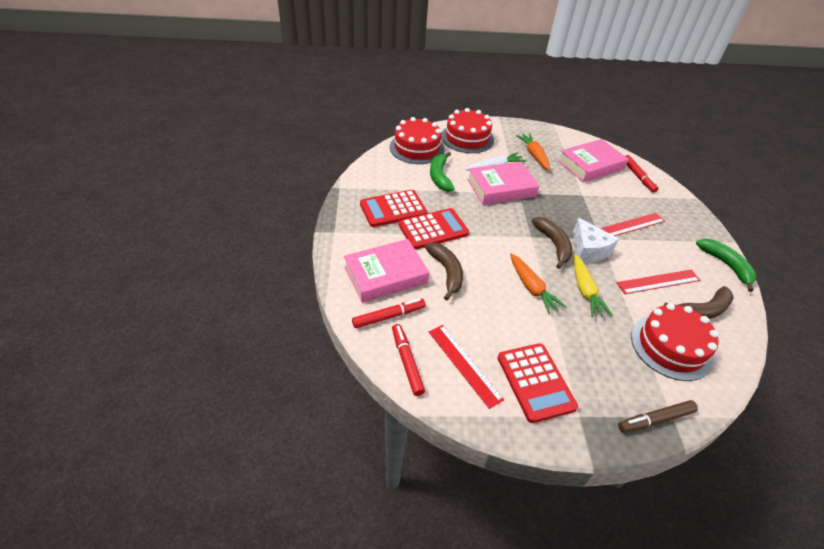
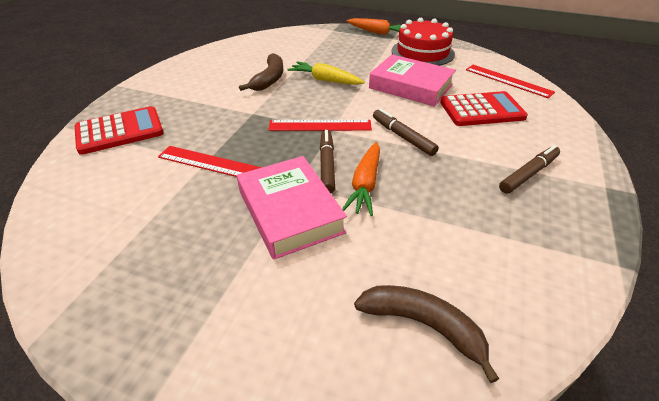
brown banana: [424,242,463,300] [531,217,572,269] [664,286,734,319] = 3 -> [239,53,283,91] [354,285,499,383] = 2
brown marker: [618,400,698,433] = 1 -> [320,130,335,193] [373,109,439,156] [499,145,560,194] = 3
green banana: [430,152,455,192] [696,239,756,292] = 2 -> none = 0
pink book: [344,239,429,303] [467,162,539,205] [558,139,629,182] = 3 -> [237,156,347,260] [369,54,456,107] = 2
red cake: [390,117,445,164] [441,108,494,153] [631,303,719,381] = 3 -> [391,18,455,66] = 1
red calculator: [360,190,427,227] [399,208,469,249] [498,343,578,423] = 3 -> [75,106,164,155] [440,91,528,126] = 2
red marker: [352,298,426,328] [392,324,425,396] [625,155,658,193] = 3 -> none = 0
white carrot: [465,152,526,171] = 1 -> none = 0
white cheese: [573,218,619,263] = 1 -> none = 0

